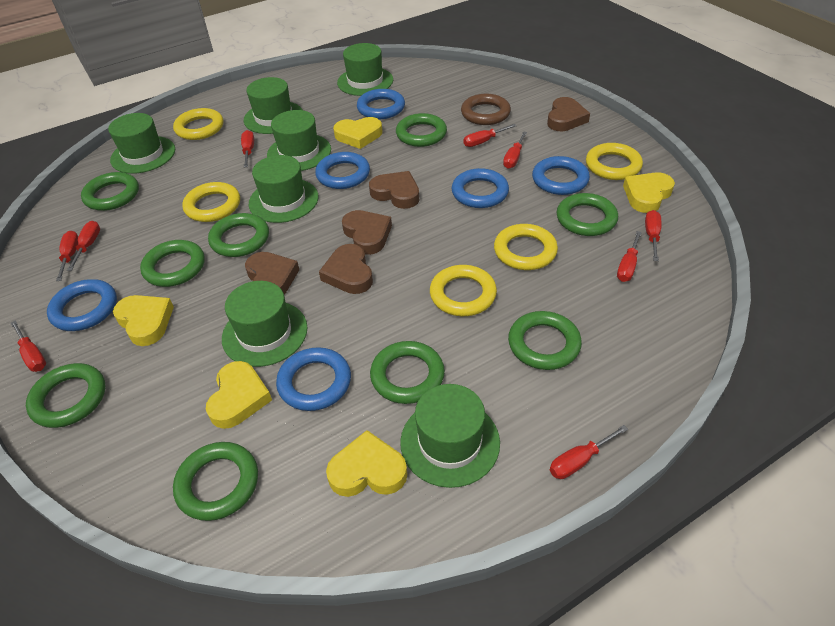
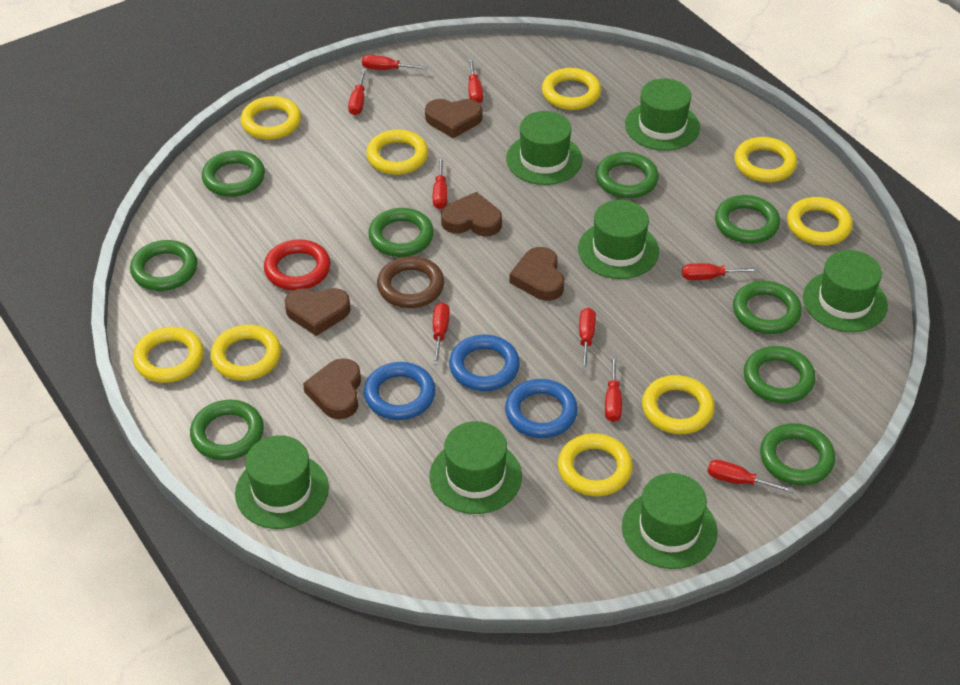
blue ring: [47,279,117,331] [276,347,351,411] [315,152,370,189] [357,89,405,119] [452,168,509,208] [532,156,590,195] = 6 -> [364,362,436,420] [449,335,520,391] [505,379,578,438] = 3
red ring: none = 0 -> [264,239,331,290] = 1
yellow heart: [113,295,174,346] [206,361,272,429] [326,430,407,497] [333,117,383,149] [623,172,675,213] = 5 -> none = 0
yellow ring: [173,108,223,140] [182,182,240,222] [430,265,497,316] [494,224,558,270] [586,143,643,180] = 5 -> [133,327,204,383] [210,325,281,381] [240,96,301,140] [366,130,428,175] [542,68,601,110] [558,433,633,496] [642,375,715,434] [734,137,797,182] [787,197,853,246] = 9

